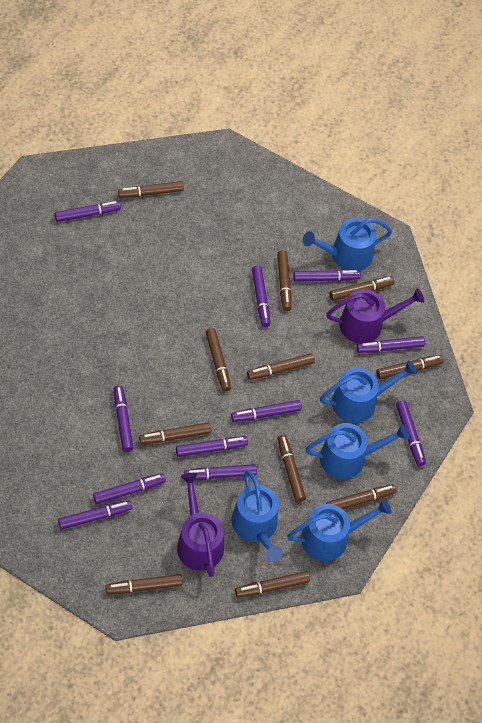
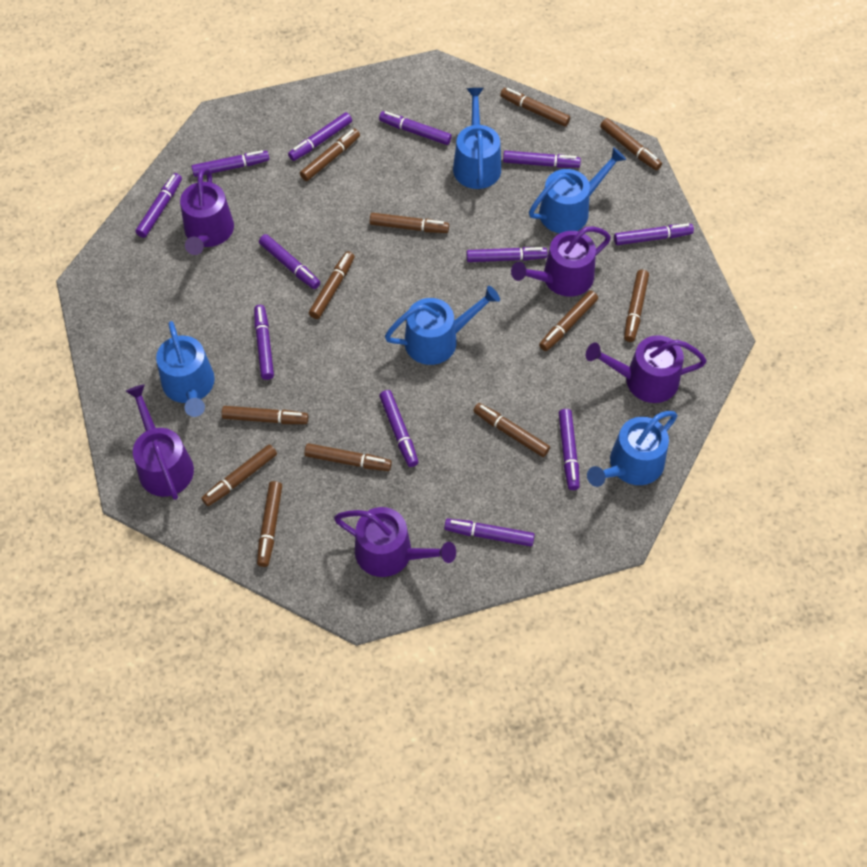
brown marker: [106,574,183,594] [118,181,184,198] [139,422,211,444] [205,328,231,391] [235,571,310,598] [247,353,315,380] [277,250,292,311] [277,435,306,502] [326,484,397,509] [329,276,395,301] [377,355,444,379] = 11 -> [201,444,277,506] [221,406,308,424] [257,481,282,567] [300,129,360,181] [304,443,392,471] [309,251,355,319] [370,213,449,233] [473,403,550,457] [500,88,570,127] [539,291,598,351] [600,118,662,170] [624,270,649,342] = 12
purple marker: [55,201,121,222] [58,500,132,530] [93,473,166,504] [114,385,134,452] [176,436,248,457] [184,464,257,480] [231,400,302,422] [252,266,270,327] [293,270,361,282] [357,336,425,353] [396,400,426,466] = 11 -> [136,173,182,238] [191,150,269,177] [254,305,274,380] [259,234,320,289] [288,112,352,161] [379,111,452,145] [379,390,418,467] [444,519,535,546] [466,247,547,262] [503,151,581,168] [559,409,580,490] [614,223,694,245] = 12
purple watering can: [177,473,224,577] [326,288,424,344] = 2 -> [126,384,194,500] [180,167,234,255] [334,507,456,577] [511,226,611,297] [586,335,707,403] = 5

